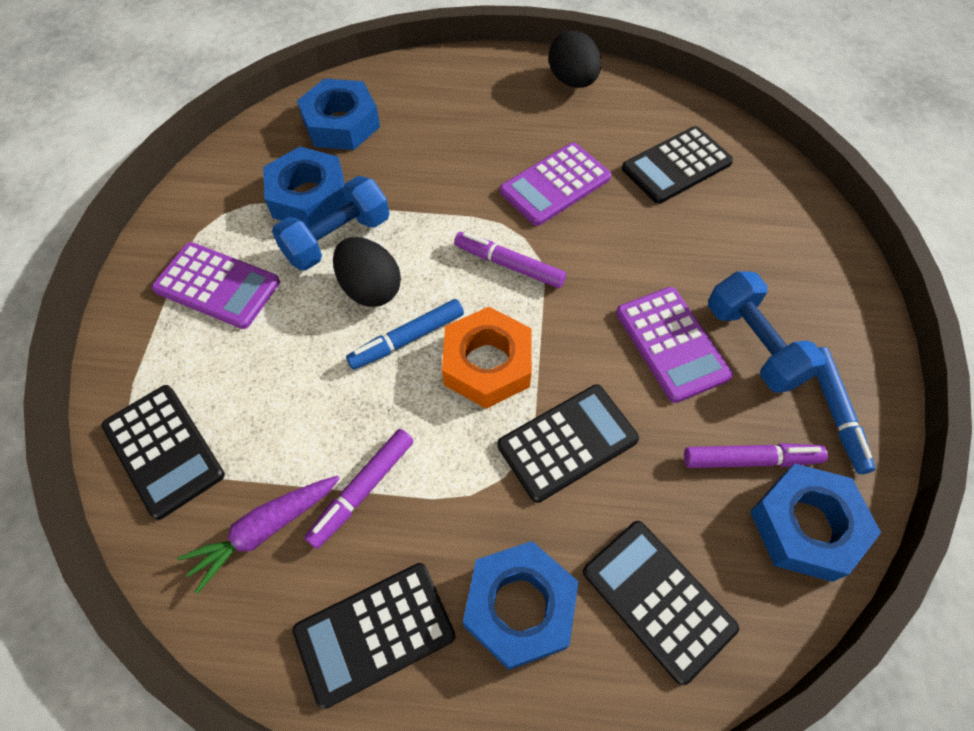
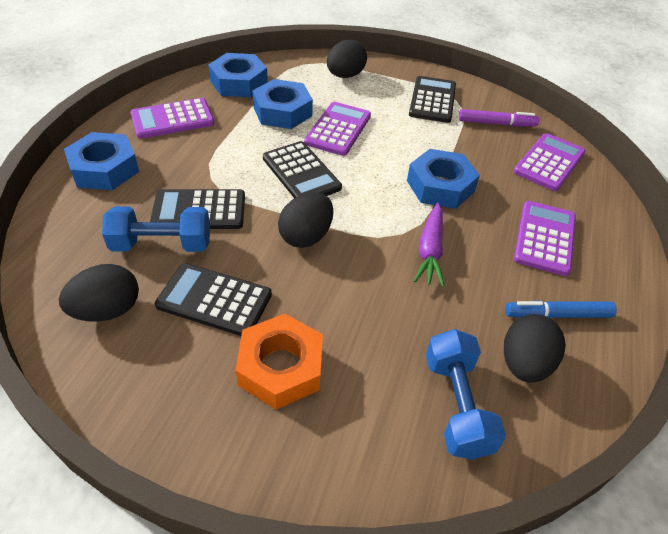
black calculator: [102,385,225,520] [293,563,456,709] [497,384,639,503] [583,521,739,685] [622,126,733,204] = 5 -> [150,189,245,229] [155,263,272,336] [263,141,342,198] [409,76,456,123] = 4
black egg: [333,237,401,307] [549,30,601,88] = 2 -> [59,264,139,322] [278,192,333,248] [327,40,367,78] [504,314,566,383] = 4
blue marker: [346,299,464,369] [816,347,875,474] = 2 -> [505,300,617,318] = 1
purple calculator: [152,242,280,329] [500,142,611,226] [616,287,733,403] = 3 -> [130,98,214,139] [304,102,371,156] [514,133,585,191] [514,201,576,276] = 4
purple marker: [304,429,413,549] [454,232,566,288] [684,443,828,468] = 3 -> [459,109,539,127] = 1

